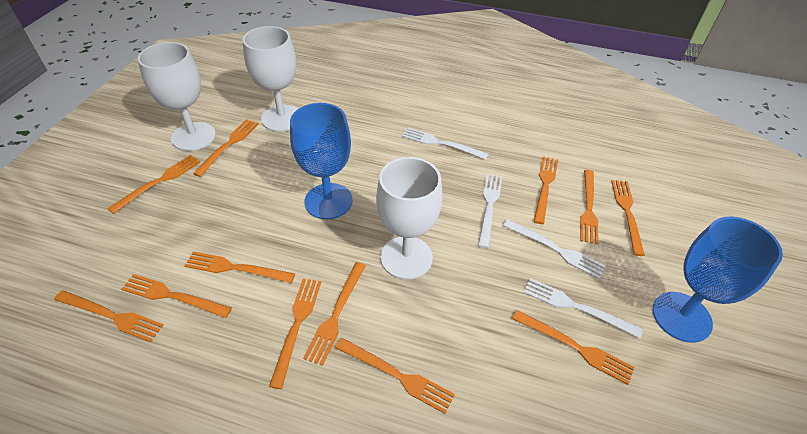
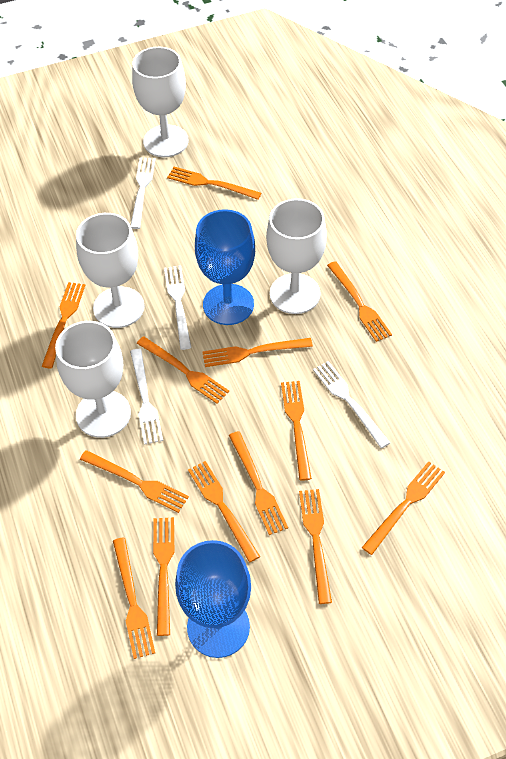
orange fork: [54,290,164,342] [108,155,201,214] [121,274,232,318] [184,252,295,283] [193,119,259,177] [269,279,321,389] [303,262,366,366] [335,338,455,414] [512,310,635,385] [533,156,558,224] [580,170,599,244] [611,180,645,256] = 12 -> [42,282,85,368] [80,450,189,513] [113,537,155,659] [137,336,229,404] [153,517,174,636] [167,167,261,200] [188,461,260,562] [202,338,313,367] [229,431,288,535] [281,381,312,481] [299,489,332,604] [327,261,392,342] [362,461,445,555] = 13
white goblet: [138,42,216,151] [243,26,298,132] [376,157,442,280] = 3 -> [55,321,131,438] [76,213,144,328] [132,47,189,157] [266,198,327,314] = 4

